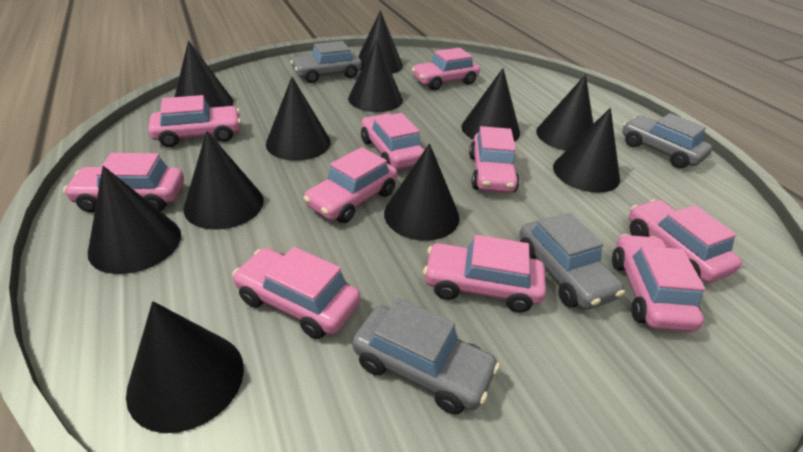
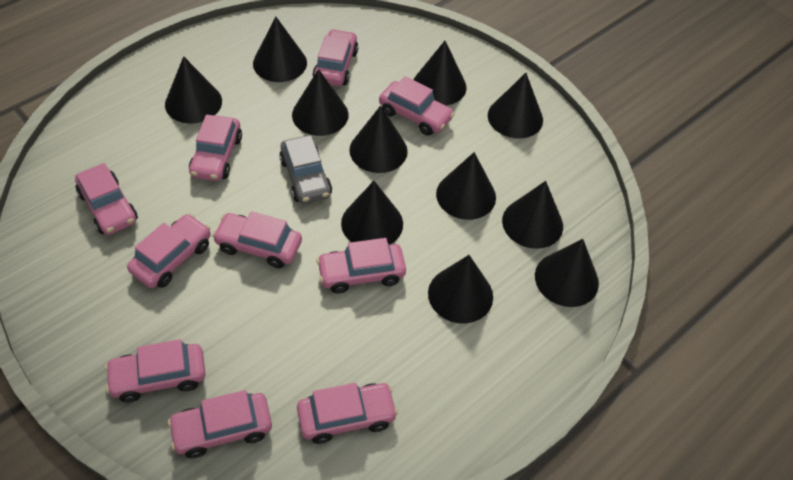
grey car: [290,41,362,83] [352,298,500,414] [519,213,625,309] [622,113,712,168] = 4 -> [279,135,332,204] = 1

